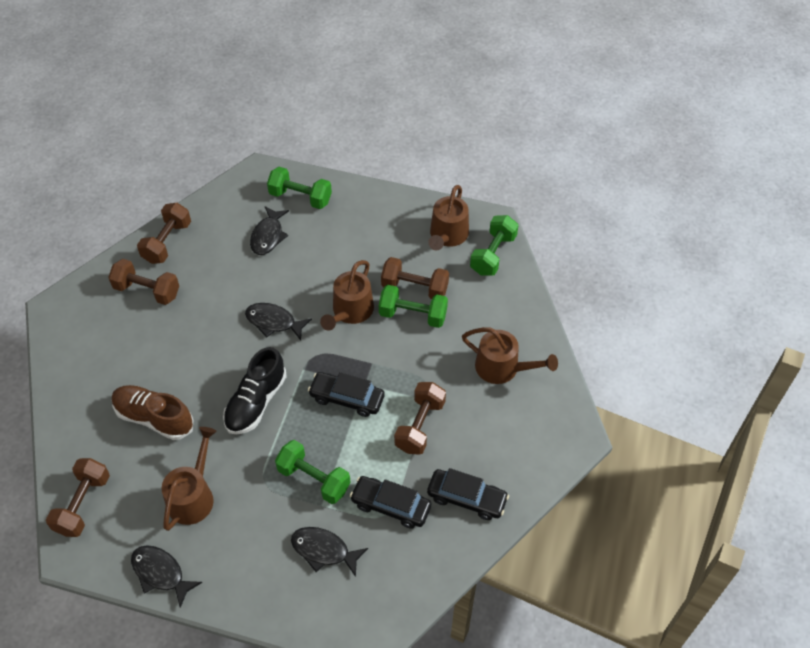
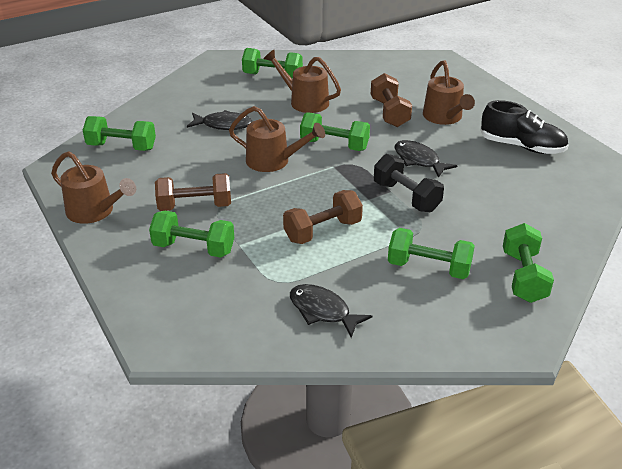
black car: [308,372,384,417] [350,476,431,529] [427,468,509,520] = 3 -> none = 0
black dumbbell: none = 0 -> [374,154,444,212] = 1
black fish: [131,545,203,608] [245,303,312,340] [250,206,289,255] [291,527,368,577] = 4 -> [187,110,252,130] [290,284,372,338] [394,140,458,178] = 3
brown dumbbell: [46,458,110,537] [108,259,179,305] [137,203,191,264] [381,257,449,299] [394,382,446,455] = 5 -> [155,173,231,211] [283,190,363,244] [371,73,412,127] = 3
brown shoe: [112,385,194,440] = 1 -> none = 0
green dumbbell: [267,167,332,209] [275,440,351,504] [379,285,448,328] [470,215,519,276] = 4 -> [83,116,156,151] [149,211,234,258] [242,48,303,79] [300,112,370,151] [388,228,475,279] [503,223,554,303] = 6

